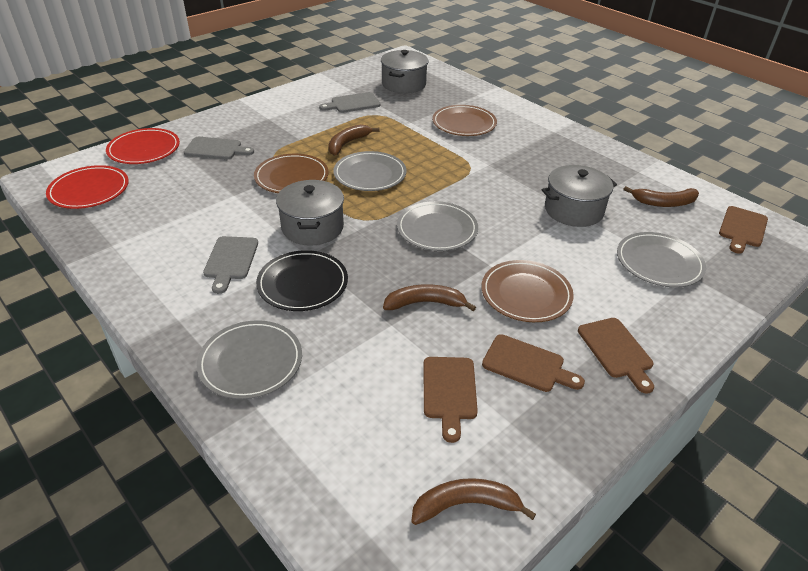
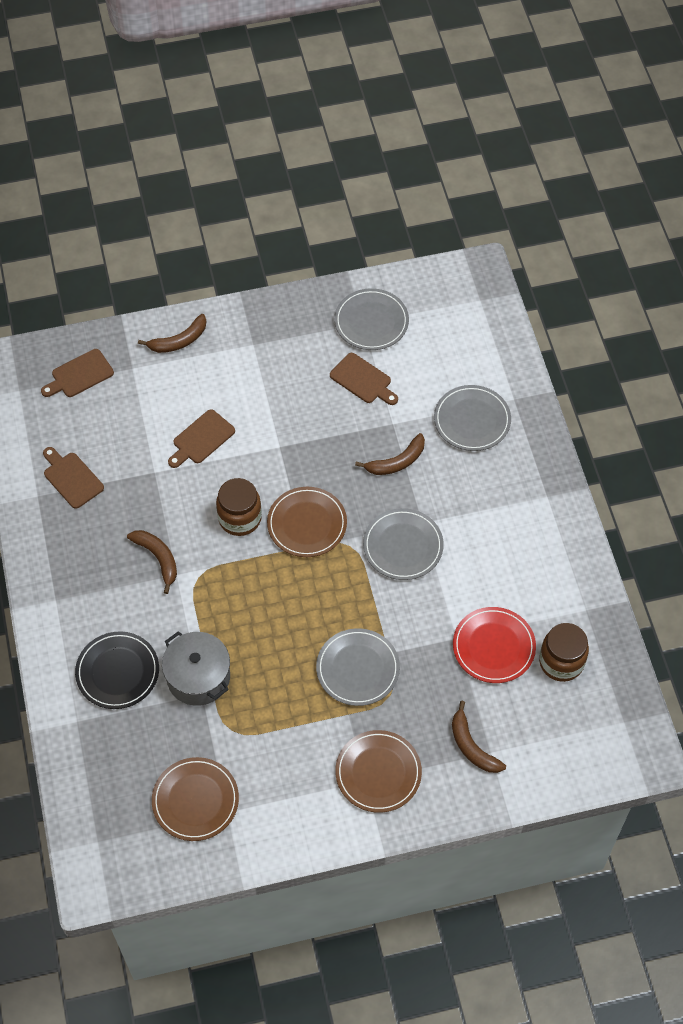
brown jar: none = 0 -> [216,478,262,536] [539,623,589,682] = 2
grey cutting board: [184,137,254,159] [203,236,258,294] [319,92,380,113] = 3 -> none = 0
grey pot: [276,180,344,246] [381,50,428,93] [542,165,617,227] = 3 -> [162,631,230,706] = 1
red plate: [46,165,129,209] [106,128,180,164] = 2 -> [453,607,536,683] = 1

